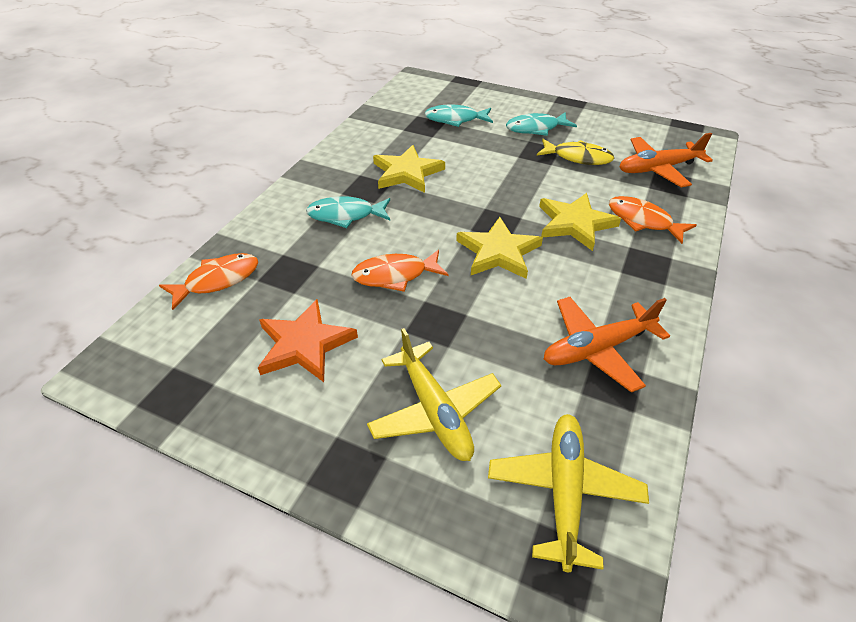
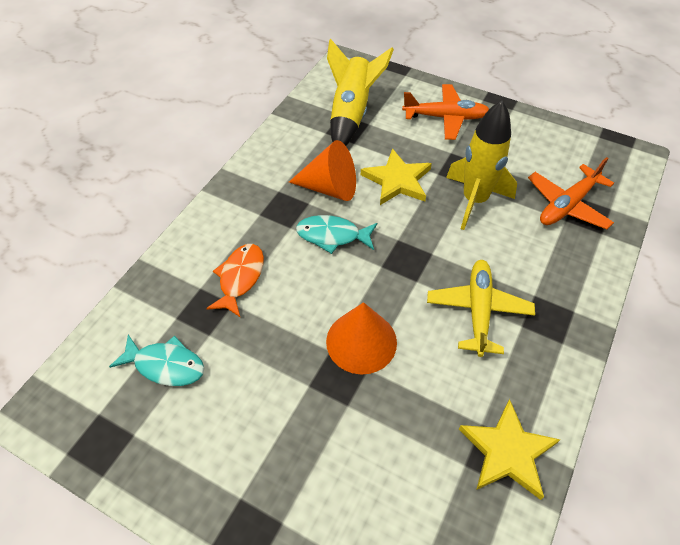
orange cone: none = 0 -> [289,140,356,201] [326,302,397,375] = 2
orange fish: [159,253,258,310] [351,250,449,292] [608,196,697,244] = 3 -> [206,244,264,318] = 1
orange star: [258,299,358,382] = 1 -> none = 0
turquoise fish: [306,196,390,228] [424,104,493,127] [506,112,577,136] = 3 -> [109,335,204,386] [296,215,377,254] = 2
yellow fish: [537,139,614,165] = 1 -> none = 0
yellow plane: [367,328,501,461] [488,414,649,572] = 2 -> [427,260,535,357] = 1
yellow rocket: none = 0 -> [327,39,394,146] [446,100,517,230] = 2
yellow star: [373,145,445,193] [456,217,543,279] [539,193,621,251] = 3 -> [361,148,432,205] [459,399,560,500] = 2

